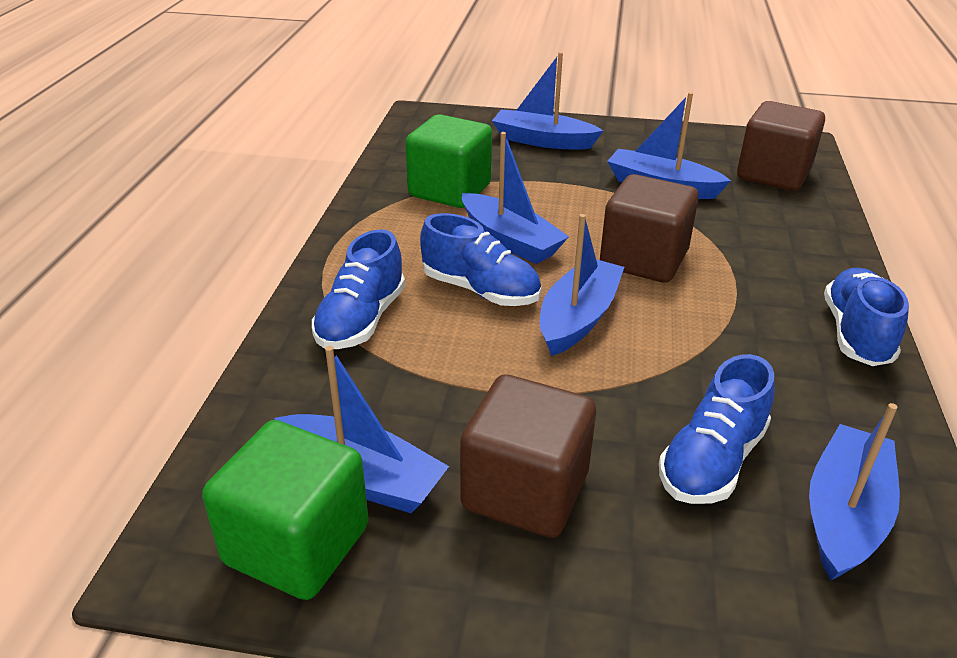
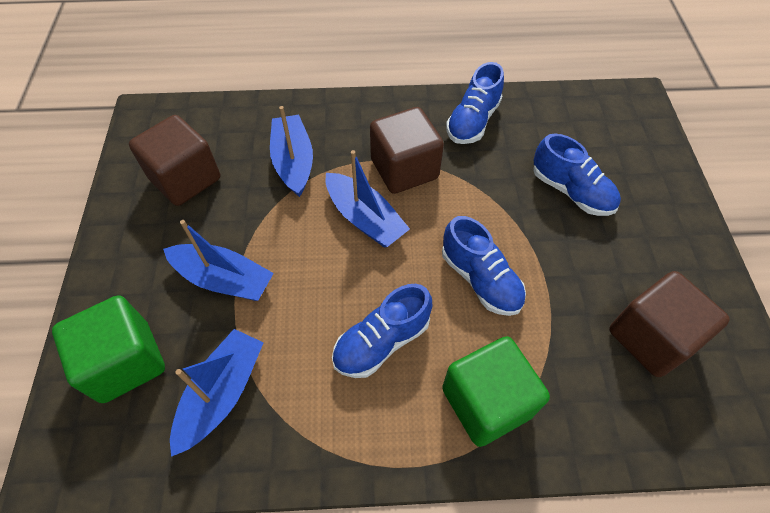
blue boat: [274,346,449,513] [462,132,569,264] [492,52,603,150] [540,214,624,356] [607,92,731,199] [809,403,900,581] = 6 -> [163,220,274,301] [170,329,264,457] [270,106,313,197] [325,150,410,247] = 4

